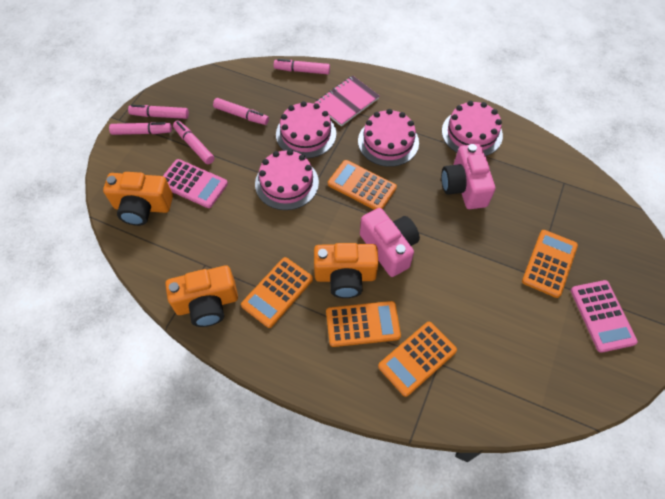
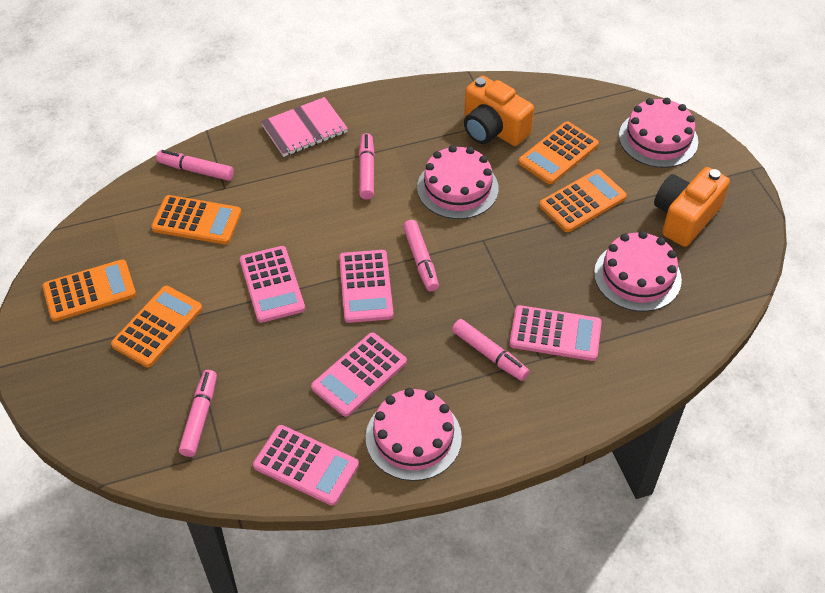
orange camera: [103,172,173,226] [165,266,238,327] [314,243,379,298] = 3 -> [464,76,534,146] [654,167,730,247] = 2
pink calculator: [163,159,228,208] [571,280,638,353] = 2 -> [240,246,305,323] [253,425,359,506] [311,333,407,417] [339,250,394,323] [509,305,602,361] = 5
pink camera: [360,208,420,277] [441,144,495,209] = 2 -> none = 0

